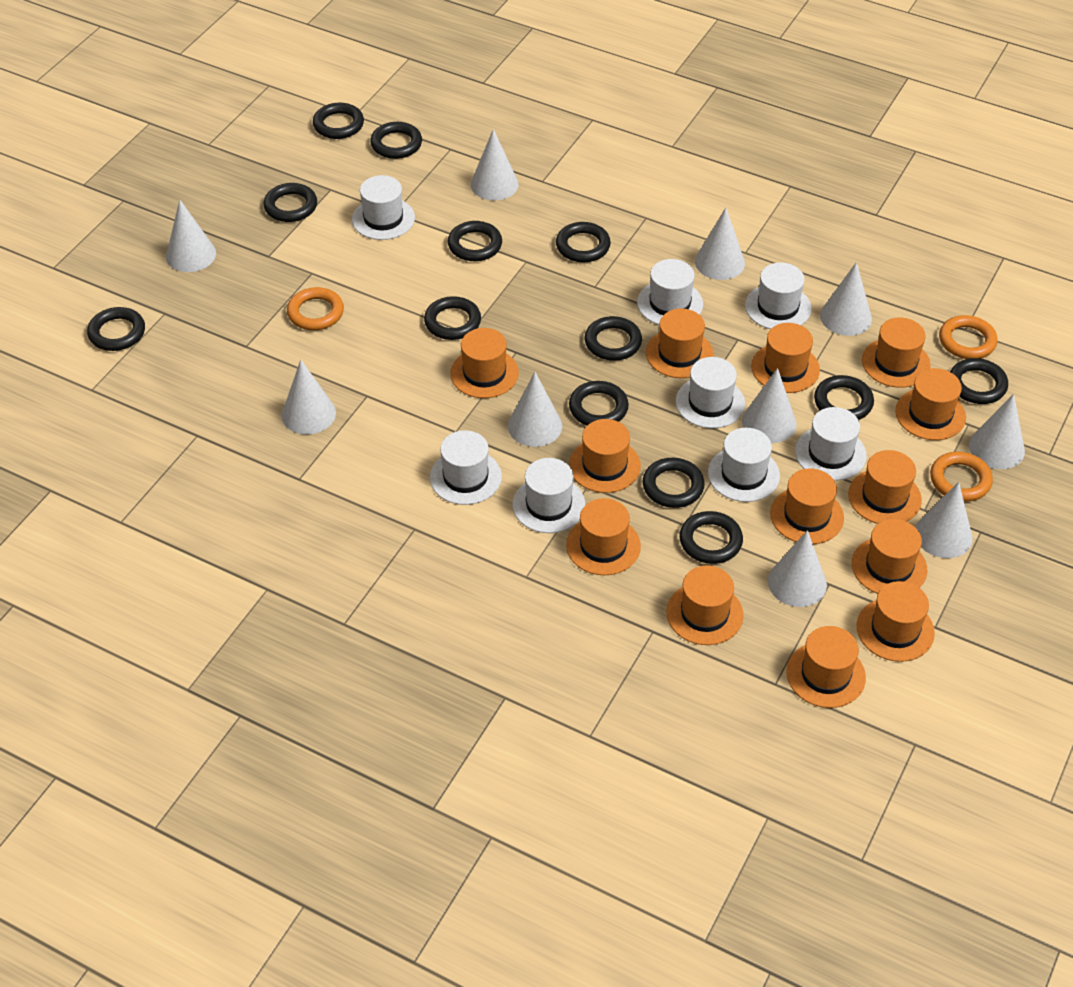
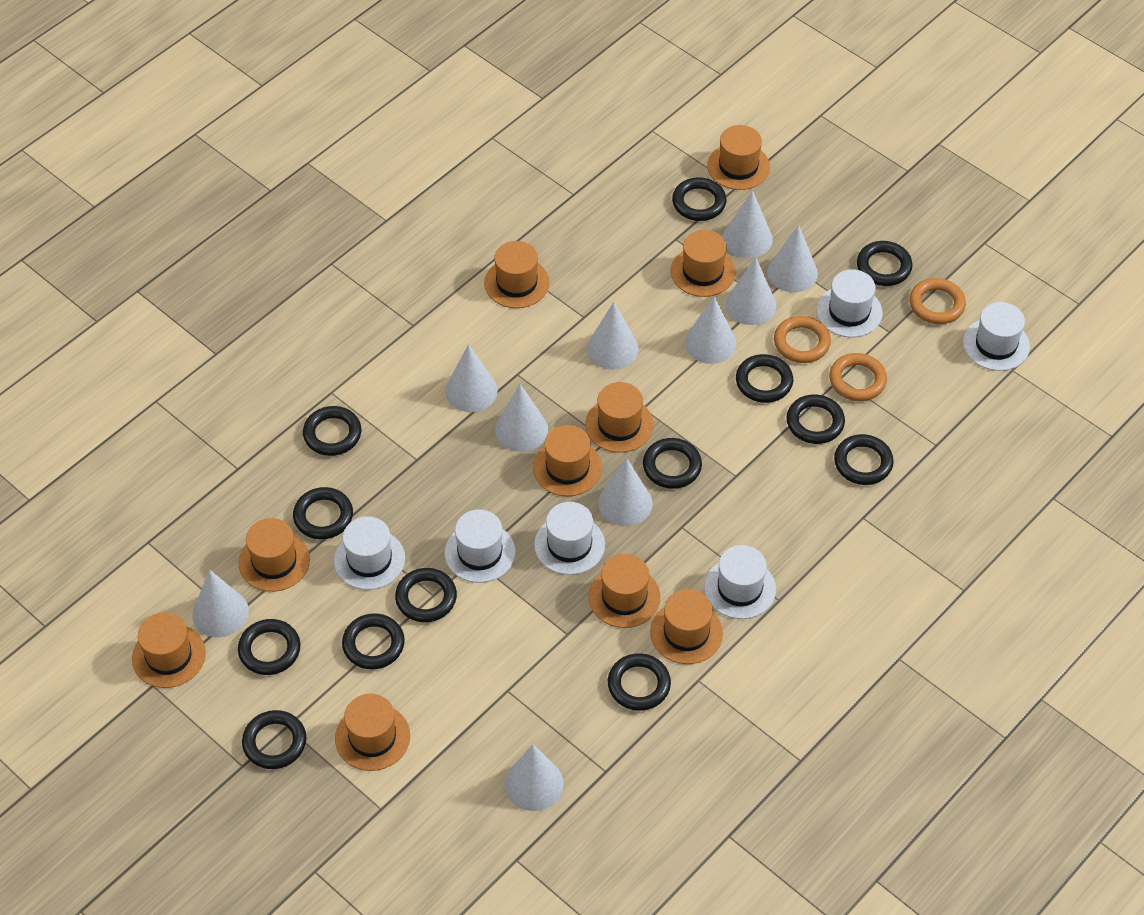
orange hat: [450,328,519,398] [566,498,641,575] [569,419,641,493] [646,308,714,378] [667,566,744,645] [751,323,820,393] [770,468,844,544] [786,626,866,708] [848,450,922,524] [852,519,927,594] [857,581,935,662] [862,318,931,388] [895,368,966,440] = 13 -> [132,613,206,688] [238,518,310,592] [335,694,410,771] [484,241,550,308] [533,425,602,496] [585,382,654,453] [588,554,661,628] [650,589,723,664] [671,230,736,297] [707,125,770,190] = 10
white hat: [352,175,415,240] [430,430,502,505] [512,458,585,533] [637,259,703,325] [676,357,745,428] [708,428,780,502] [745,263,811,329] [795,407,867,481] = 8 -> [334,516,405,590] [444,509,516,583] [534,502,605,575] [704,545,776,619] [816,269,883,338] [963,302,1030,371] = 6

